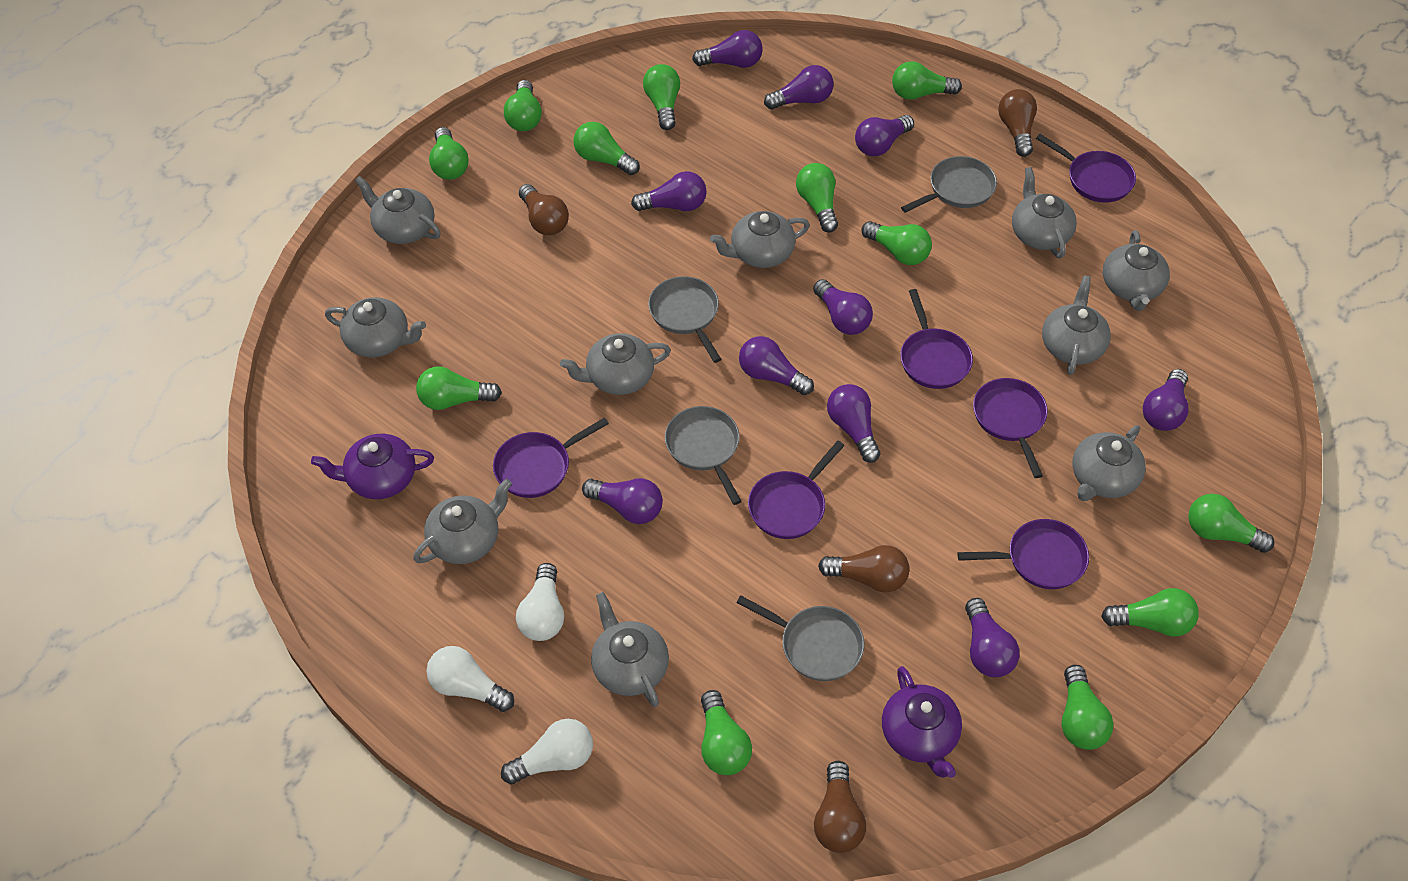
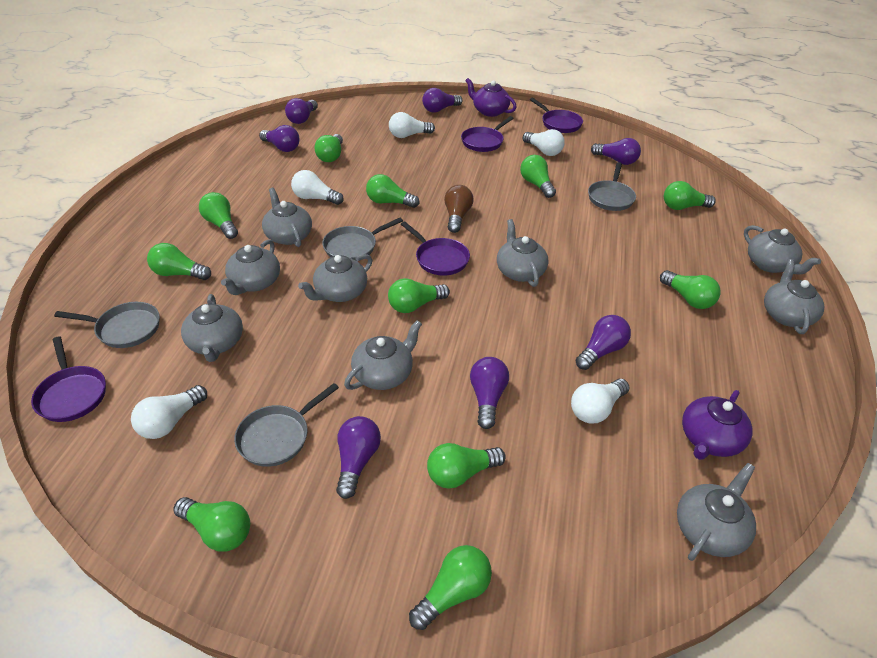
brown light bulb: [519,184,569,235] [814,761,866,853] [818,545,909,592] [998,89,1037,157] = 4 -> [444,185,474,233] = 1
green light bulb: [416,366,502,410] [429,127,469,180] [504,80,542,131] [573,122,640,175] [643,64,680,130] [701,690,752,775] [796,163,838,233] [862,221,932,265] [892,61,962,100] [1062,665,1114,750] [1101,588,1199,637] [1188,494,1274,553] = 12 -> [147,243,211,280] [173,497,250,552] [199,192,238,239] [315,134,343,162] [366,174,420,208] [388,278,450,313] [409,545,492,630] [427,443,506,489] [520,155,556,198] [660,270,721,309] [664,181,716,210] = 11
grey teapot: [325,297,426,358] [355,176,441,244] [413,479,512,564] [560,333,671,395] [591,592,669,707] [710,211,810,268] [1012,167,1077,259] [1042,276,1111,375] [1072,425,1146,501] [1103,230,1170,311] = 10 -> [181,294,243,362] [221,239,280,295] [262,188,312,247] [298,254,372,302] [344,320,422,390] [497,219,548,287] [677,463,756,561] [744,225,821,275] [764,259,825,334] = 9
purple light bulb: [582,478,663,524] [631,171,707,211] [692,30,763,68] [739,336,814,395] [764,65,833,110] [813,279,873,335] [827,384,880,463] [855,115,914,156] [965,598,1019,677] [1143,369,1188,431] = 10 -> [259,125,299,152] [285,98,318,124] [336,416,381,499] [422,88,463,113] [470,357,509,429] [576,315,631,370] [591,138,641,165] = 7
purple pan: [493,417,609,498] [748,441,845,539] [900,289,973,389] [957,519,1089,589] [973,378,1048,478] [1036,134,1136,203] = 6 -> [31,336,106,422] [401,221,470,276] [461,116,514,152] [530,98,583,133] = 4
white light bulb: [427,646,514,712] [501,719,593,784] [516,563,564,641] = 3 -> [131,385,207,439] [291,170,344,205] [389,112,435,138] [523,129,565,156] [571,379,630,424] = 5

